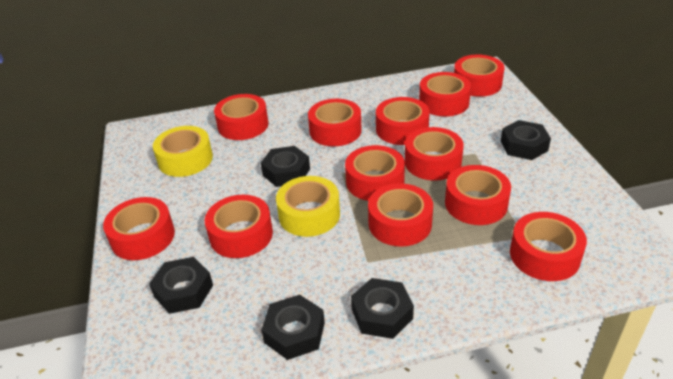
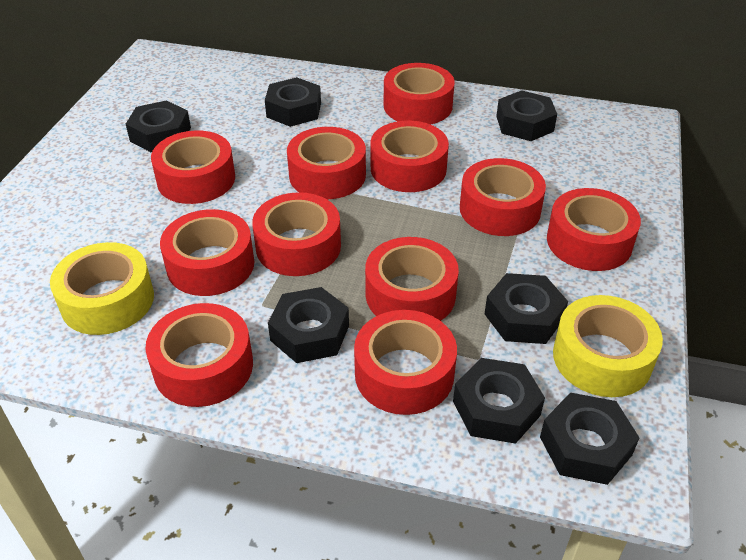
black nut: [149,257,213,314] [261,146,310,187] [261,295,325,360] [351,278,414,339] [501,120,551,160] = 5 -> [126,100,191,152] [265,77,321,127] [268,287,349,363] [453,358,545,444] [485,273,568,344] [496,90,557,141] [540,393,639,485] = 7
red tape: [103,197,175,260] [205,195,273,258] [214,94,269,140] [308,99,362,147] [345,145,405,201] [368,183,433,247] [376,97,430,145] [405,127,464,181] [419,72,471,116] [445,165,511,225] [454,55,504,97] [510,212,587,281] = 12 -> [145,303,253,407] [151,130,235,204] [160,209,254,296] [252,192,341,276] [287,127,366,199] [354,310,457,415] [365,237,459,321] [371,121,449,192] [384,63,455,124] [460,158,546,236] [547,188,641,271] = 11

